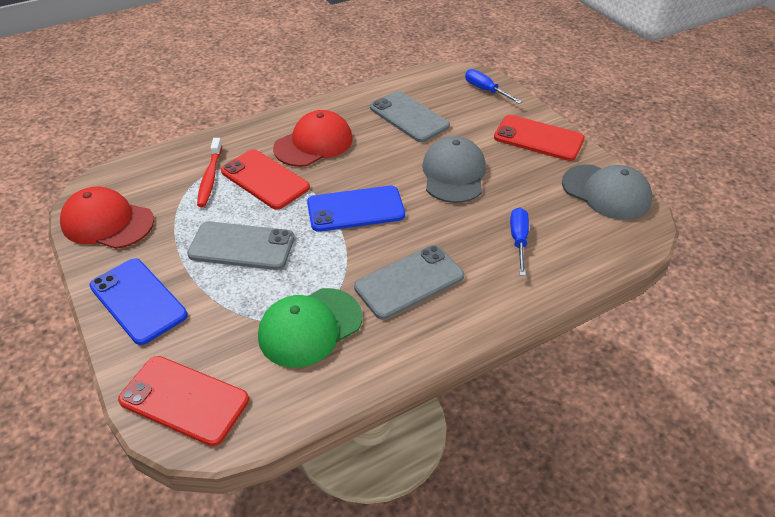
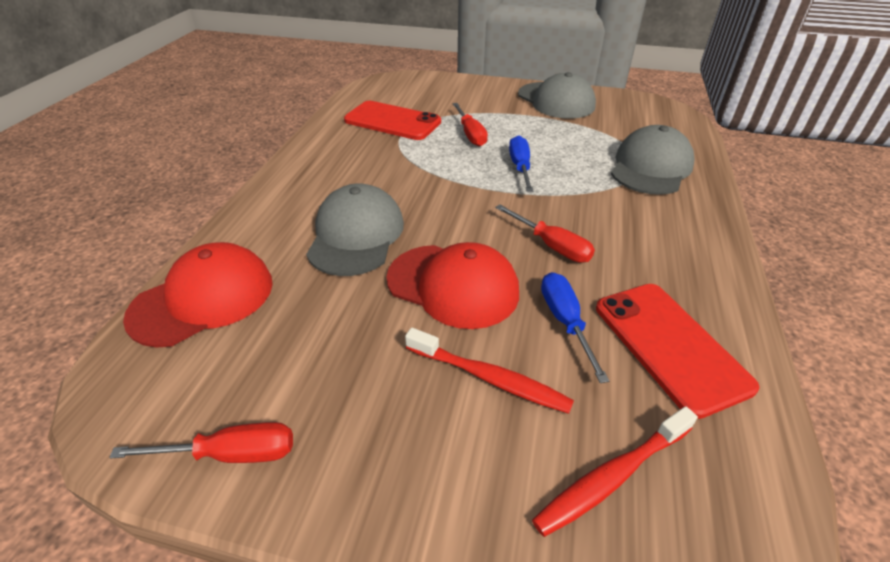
blue phone: [89,258,188,345] [307,186,405,232] = 2 -> none = 0
green cap: [258,288,362,368] = 1 -> none = 0
grey cap: [422,136,486,203] [562,164,652,220] = 2 -> [306,183,404,276] [518,72,596,119] [611,125,694,195] = 3
grey phone: [187,221,295,270] [354,245,464,320] [370,91,450,142] = 3 -> none = 0
red phone: [118,356,249,446] [221,149,310,210] [494,115,585,161] = 3 -> [344,101,441,140] [596,284,759,419] = 2
red screwdriver: none = 0 -> [109,422,293,463] [452,103,488,146] [495,204,595,263] = 3
red toothbrush: [197,138,222,207] = 1 -> [405,328,574,414] [532,406,698,537] = 2

